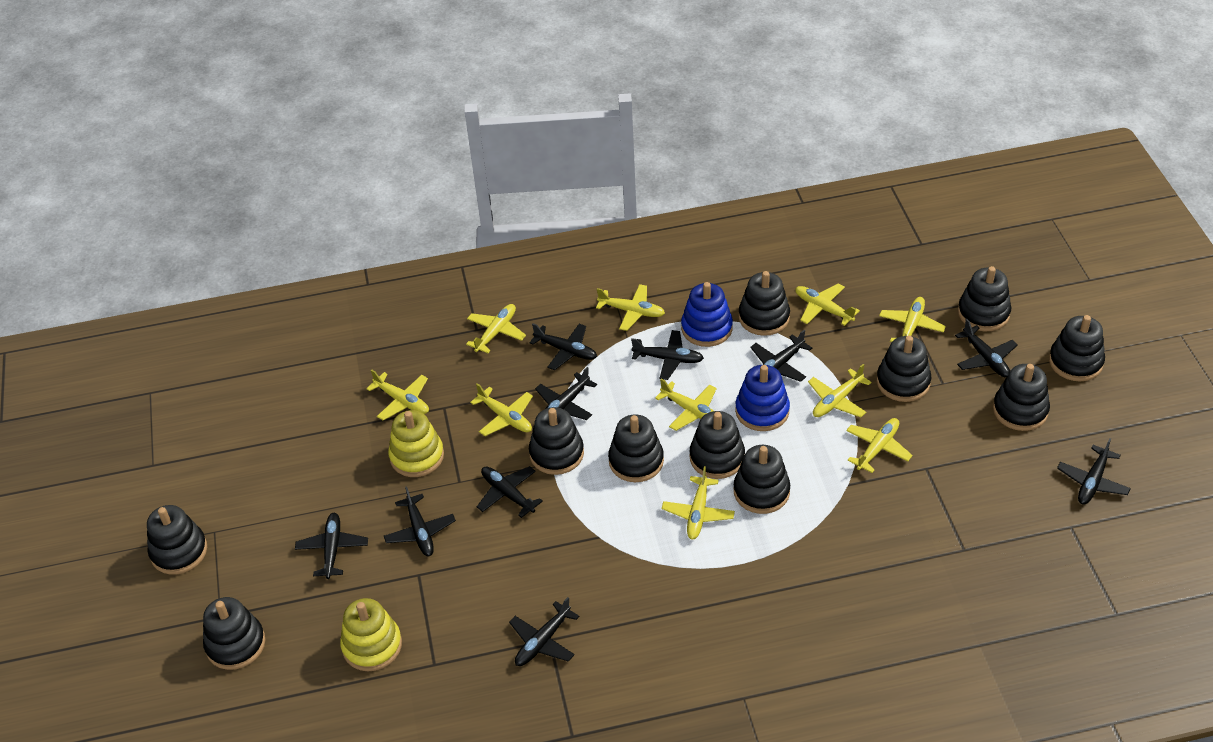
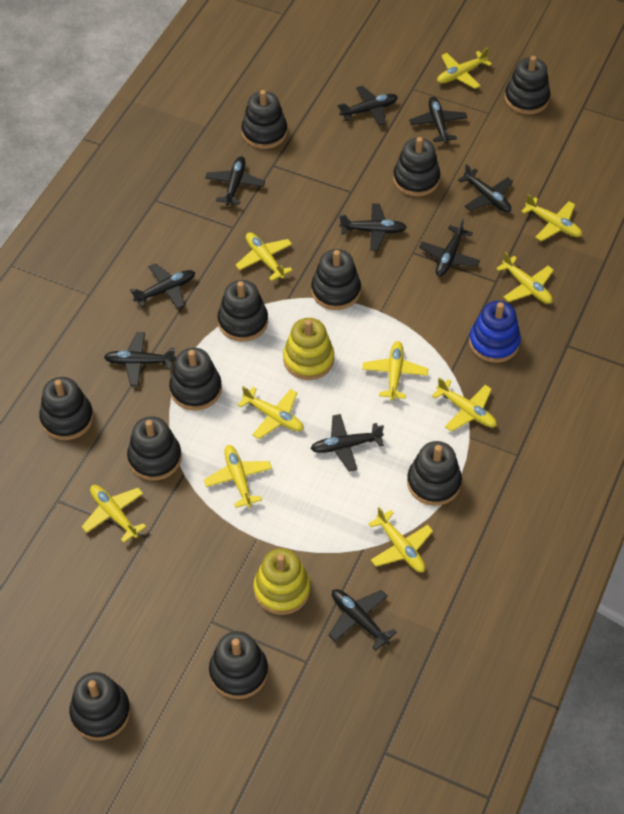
blue stacking toy: [681,282,733,347] [735,365,790,431] = 2 -> [469,301,521,363] = 1

